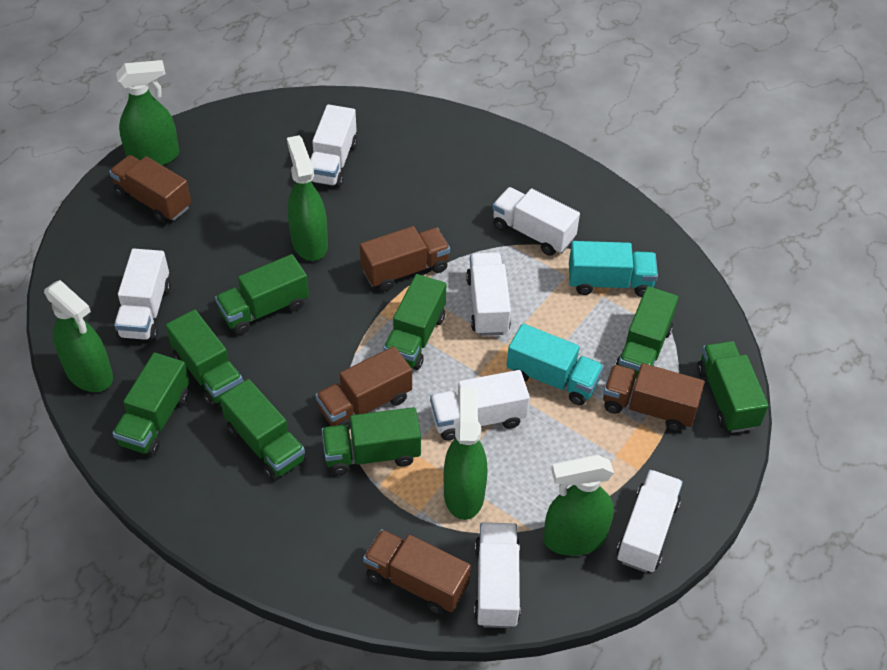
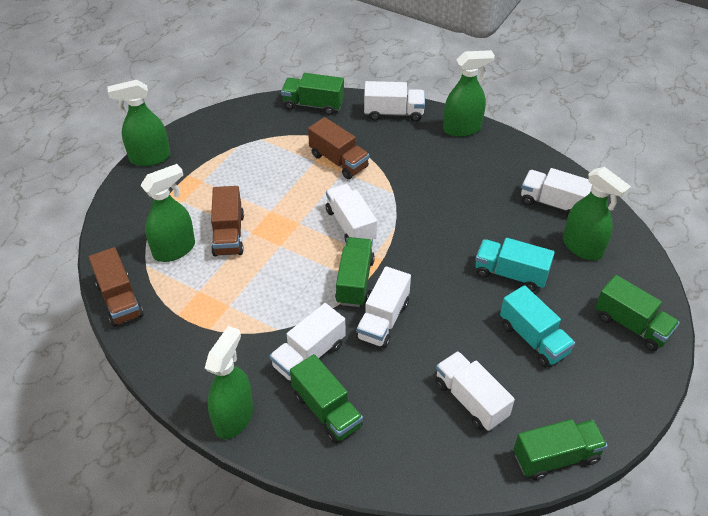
brown truck: [109,155,191,223] [315,346,412,429] [360,226,450,291] [363,529,471,614] [603,363,704,431] = 5 -> [89,247,143,327] [211,186,244,256] [308,117,369,179] = 3
green truck: [112,352,190,455] [166,309,244,407] [215,254,309,335] [220,379,306,480] [322,407,421,475] [383,274,446,370] [615,286,679,378] [697,341,769,433] = 8 -> [281,73,344,115] [290,354,363,444] [335,237,375,307] [514,419,608,480] [595,275,680,351] = 5
white truck: [114,248,171,341] [310,104,357,188] [430,370,530,441] [466,252,511,336] [474,522,521,628] [492,187,580,256] [617,470,683,573] = 7 -> [270,303,345,381] [326,184,377,242] [356,266,411,348] [364,81,425,122] [435,351,515,431] [521,168,592,217] = 6

